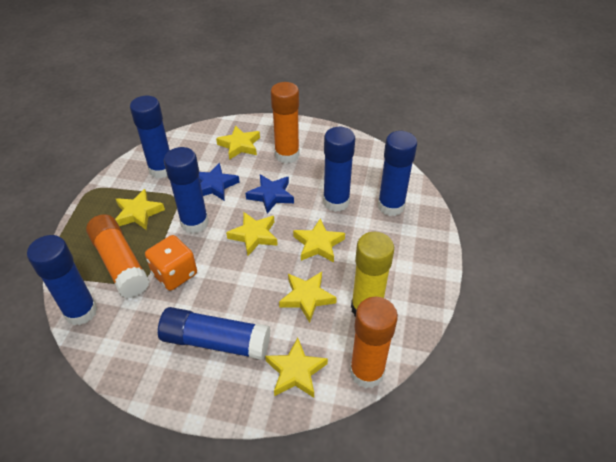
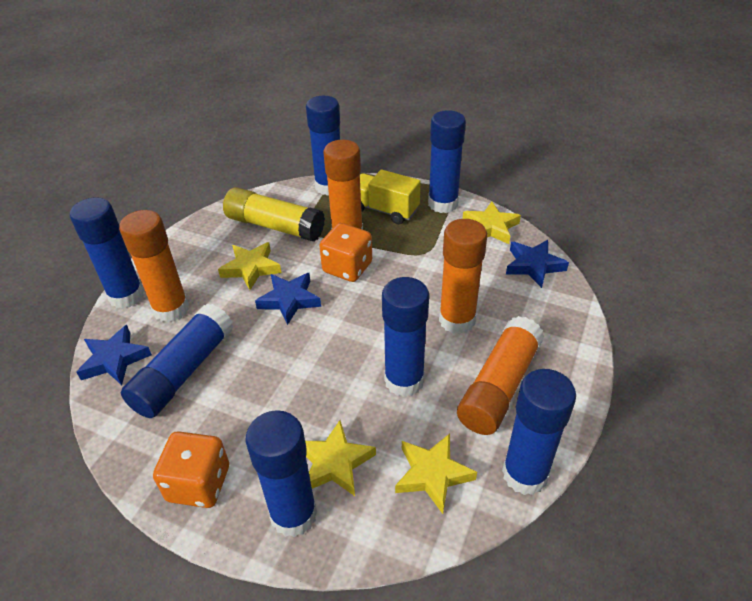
blue glue stick: [27,235,98,325] [130,96,170,178] [158,307,270,360] [164,147,209,234] [323,127,355,212] [378,131,417,216] = 6 -> [70,197,144,308] [121,304,233,418] [245,410,317,537] [306,96,340,196] [382,277,429,397] [428,110,466,213] [502,369,576,495] = 7
blue star: [199,163,240,201] [246,175,294,214] = 2 -> [76,325,152,385] [255,273,321,325] [506,240,569,288] = 3
orange dice: [145,235,197,291] = 1 -> [153,431,229,508] [319,223,372,282] = 2
orange glue stick: [86,214,150,298] [271,82,299,164] [350,297,398,388] = 3 -> [119,210,189,323] [323,140,363,230] [439,219,487,334] [457,316,544,435] = 4
yellow star: [115,189,165,230] [216,125,260,160] [226,212,278,256] [265,338,328,398] [279,272,337,323] [293,218,345,263] = 6 -> [218,242,281,290] [305,420,376,496] [395,434,477,514] [463,202,521,244] = 4
yellow truck: none = 0 -> [360,170,421,224] = 1

